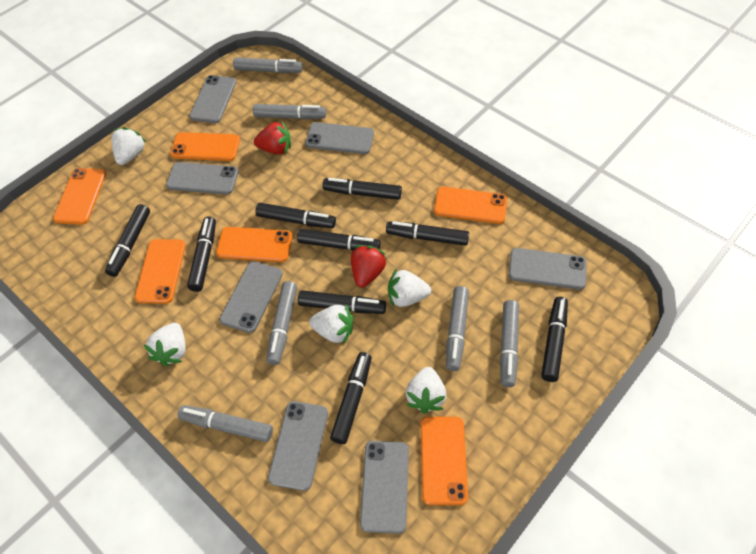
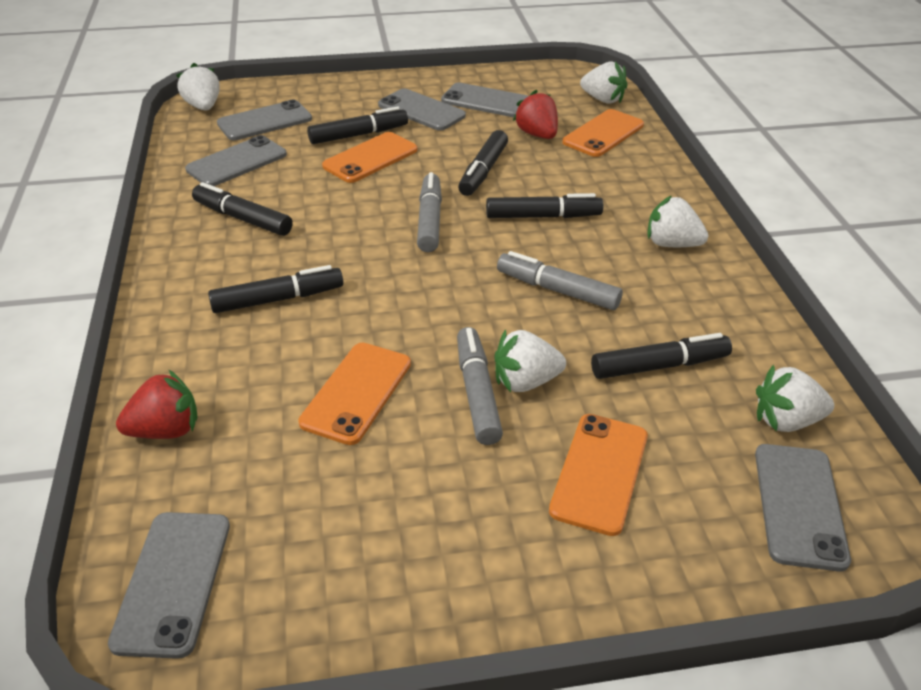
black marker: [105,204,150,277] [187,216,216,292] [256,203,336,228] [297,229,380,251] [298,290,386,314] [323,178,402,200] [330,352,372,444] [386,221,469,246] [541,297,568,382] = 9 -> [192,182,293,236] [208,265,343,313] [307,106,408,144] [458,130,508,196] [486,193,603,218] [591,333,732,379] = 6
grey marker: [177,405,273,442] [233,57,303,73] [253,104,326,119] [266,281,297,365] [446,286,469,371] [500,300,519,387] = 6 -> [417,172,442,252] [457,327,503,445] [497,251,623,310] = 3
grey phone: [166,162,238,194] [189,75,236,123] [220,261,283,333] [268,401,328,491] [305,122,374,154] [360,441,409,534] [509,248,587,290] = 7 -> [108,512,230,659] [185,135,287,186] [217,100,312,140] [378,89,466,131] [441,83,528,117] [755,444,851,572] = 6
orange phone: [53,168,106,225] [135,239,186,304] [170,132,240,161] [216,227,292,262] [421,417,468,505] [434,186,507,224] = 6 -> [298,343,411,445] [322,132,417,183] [549,414,648,536] [562,109,644,157] = 4

